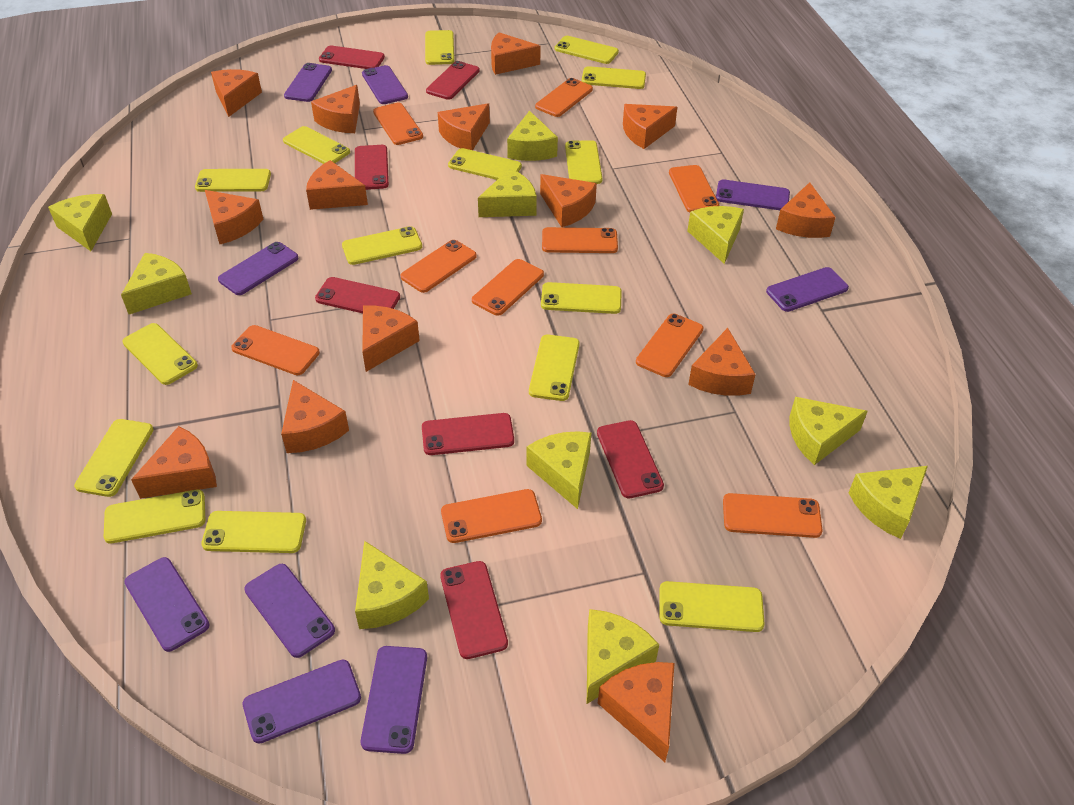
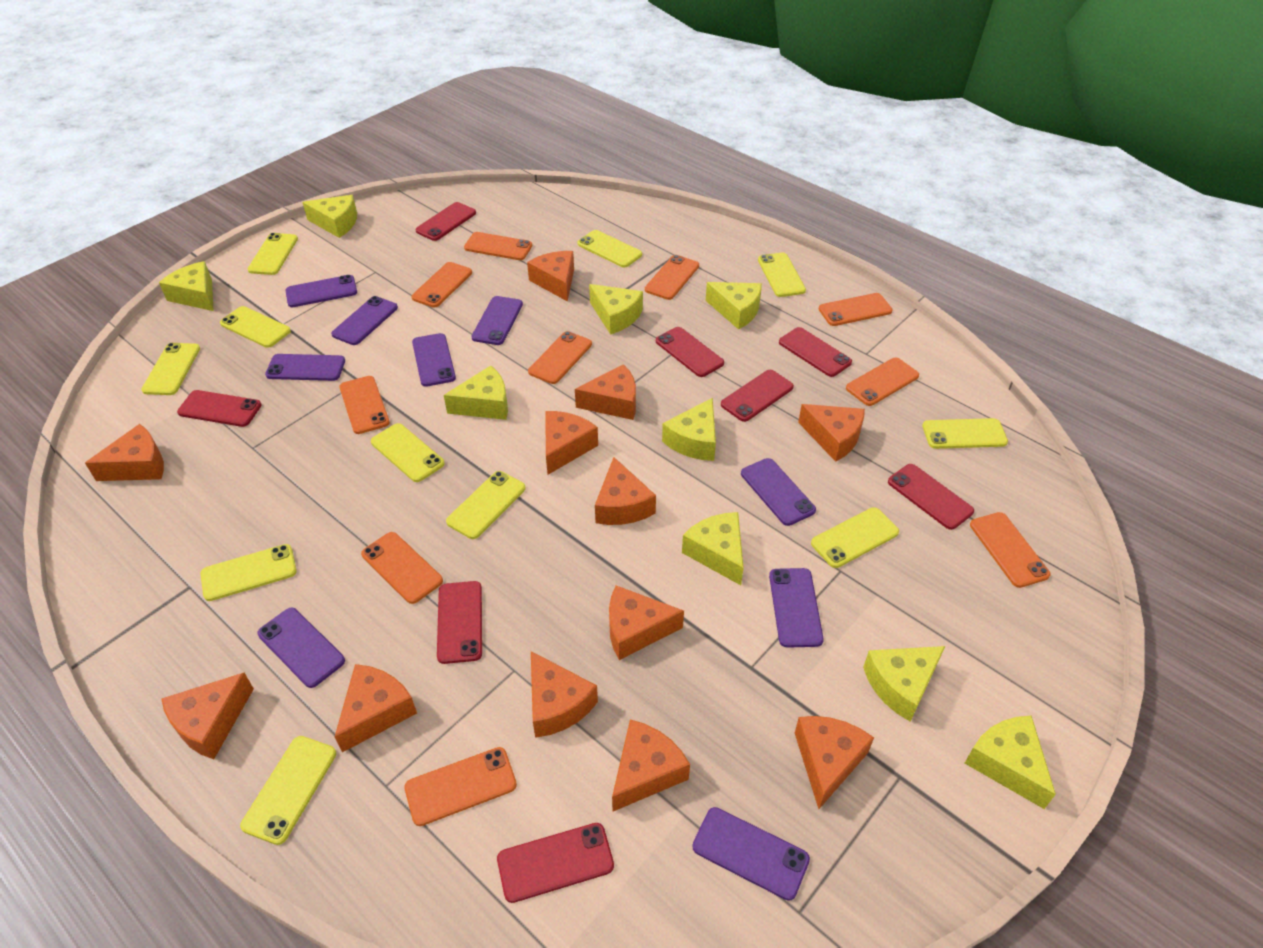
orange cheese: [131,426,217,499] [205,190,263,244] [211,69,262,117] [281,380,349,453] [306,160,368,210] [311,85,360,133] [362,306,420,372] [438,103,490,150] [491,33,541,75] [540,174,597,227] [598,662,674,762] [623,104,677,149] [688,328,756,396] [776,182,836,238] = 14 -> [85,424,164,481] [161,673,254,759] [335,664,417,752] [527,251,574,302] [531,651,598,738] [545,411,598,475] [575,364,636,420] [595,457,656,525] [609,586,684,660] [612,720,690,811] [795,716,874,809] [798,404,865,462] = 12
red phone: [315,277,400,313] [319,45,385,69] [355,145,389,190] [422,413,514,455] [426,61,480,100] [440,561,508,659] [597,420,664,498] = 7 -> [177,390,262,427] [415,202,476,241] [437,581,482,664] [497,823,614,903] [656,327,724,377] [721,370,794,422] [779,327,852,377] [888,464,974,530] = 8
yellow cheese: [48,194,112,251] [121,253,192,314] [355,541,429,629] [478,168,537,217] [507,111,558,161] [527,431,591,509] [587,609,659,704] [687,206,744,264] [790,397,868,465] [848,466,928,539] = 10 -> [159,261,214,311] [302,195,357,238] [444,365,508,420] [589,284,643,335] [662,398,716,461] [682,512,744,585] [706,282,762,330] [863,646,945,722] [965,715,1056,809] = 9
yellow phone: [74,419,153,497] [104,489,205,544] [122,323,198,385] [195,169,271,192] [201,511,306,553] [283,126,350,164] [342,226,422,265] [425,30,454,65] [448,148,522,180] [529,335,580,401] [541,282,622,314] [555,36,619,64] [565,140,603,184] [581,66,646,89] [659,581,765,632] = 15 -> [141,343,200,395] [200,544,297,601] [220,306,291,348] [240,736,336,845] [248,233,298,275] [371,423,445,482] [446,471,526,539] [577,230,642,268] [758,253,806,297] [811,507,899,568] [922,418,1008,449] = 11

